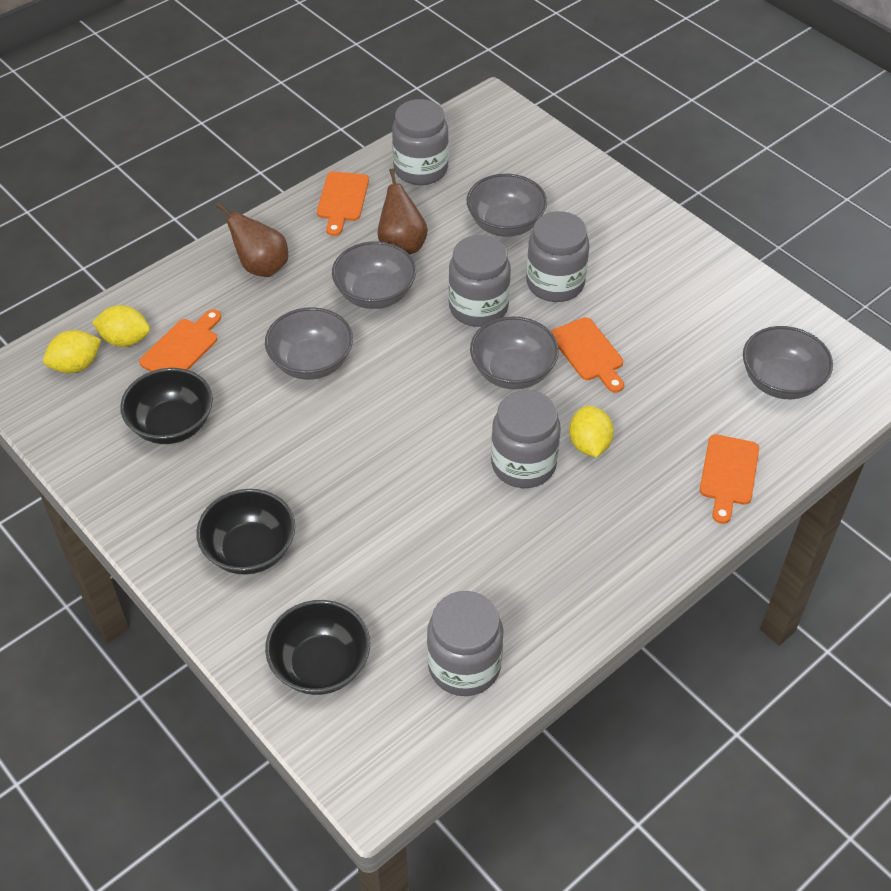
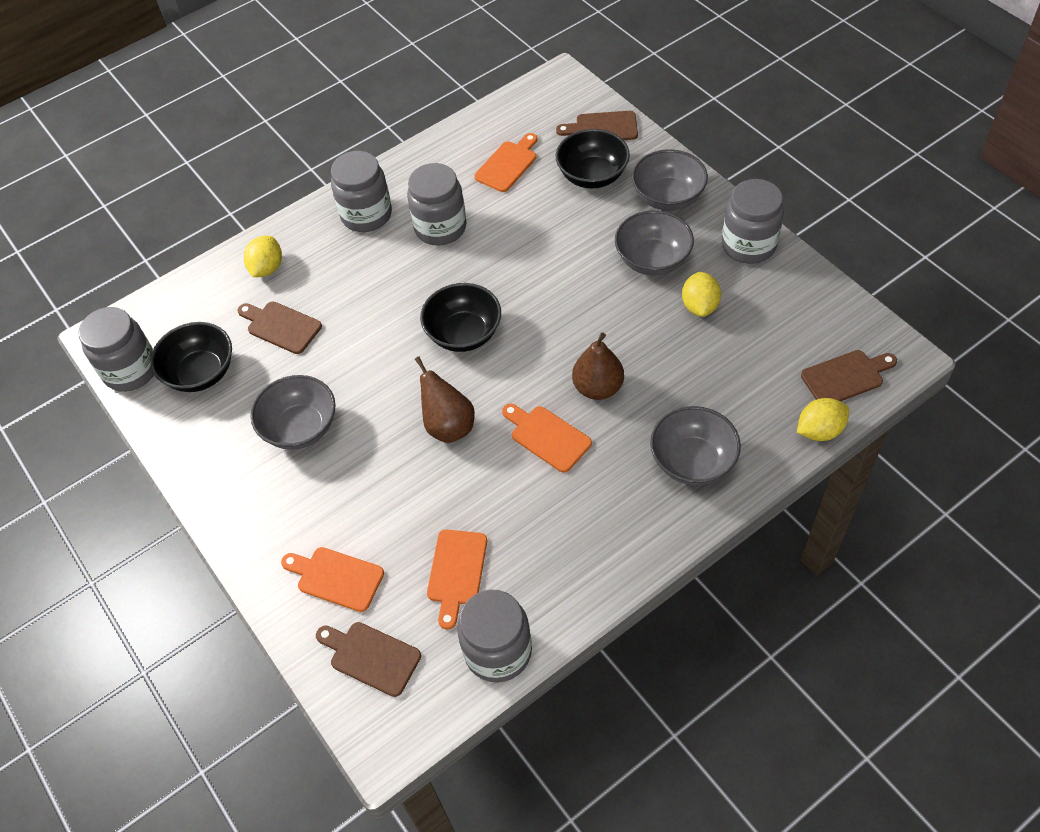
brown cutting board: none = 0 -> [238,301,322,354] [316,622,421,697] [556,111,638,140] [801,350,897,401] = 4
grey bowl: [265,307,353,380] [332,241,416,309] [466,174,547,237] [470,316,559,389] [743,326,833,399] = 5 -> [251,375,336,450] [615,210,694,276] [632,149,708,211] [650,406,741,485] = 4

